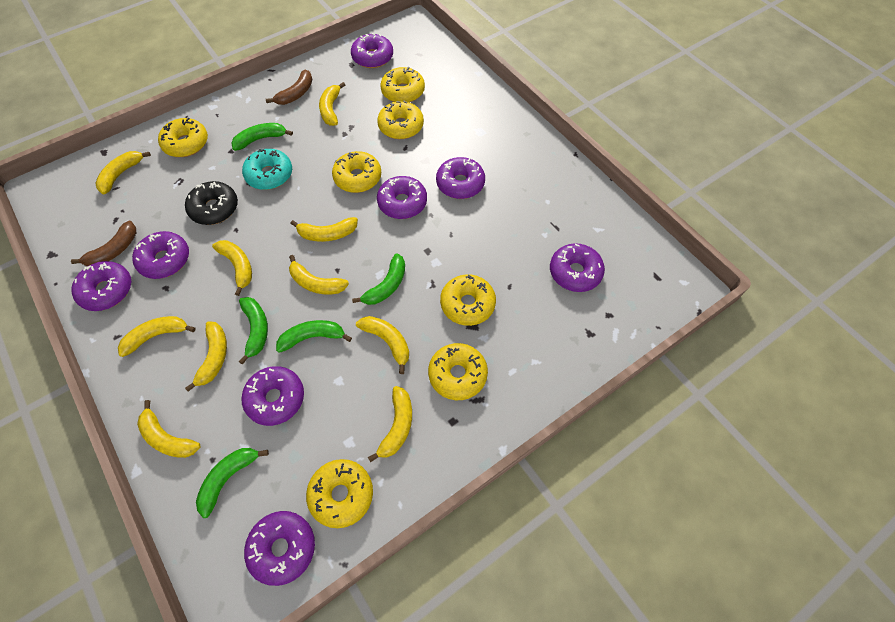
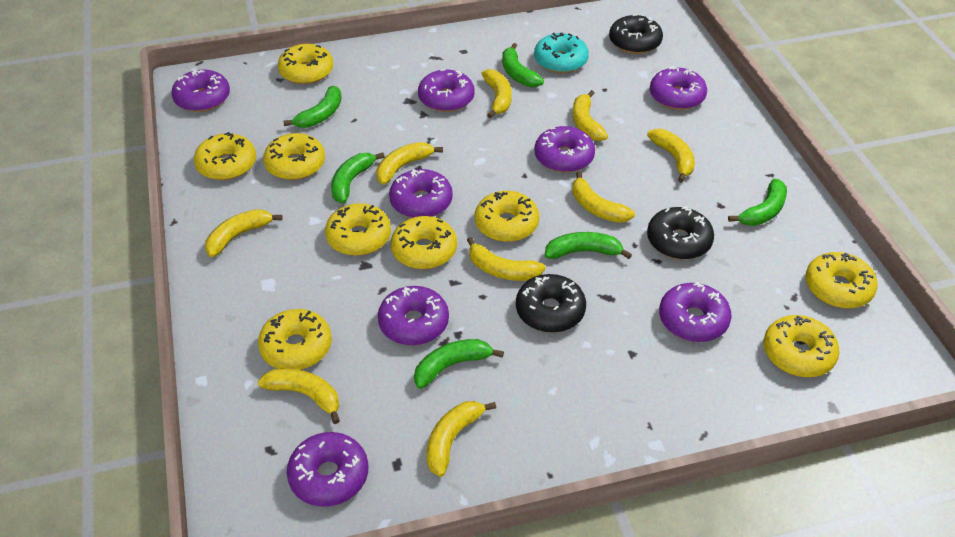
black donut: [185,181,238,225] = 1 -> [516,274,586,333] [609,14,663,54] [647,206,714,260] = 3
brown banana: [71,220,136,266] [266,69,312,105] = 2 -> none = 0
green banana: [196,448,269,518] [231,123,293,151] [239,297,268,365] [276,320,352,353] [352,253,405,305] = 5 -> [283,86,342,128] [331,152,385,203] [414,339,504,389] [502,43,544,87] [545,232,632,259] [728,179,787,226] = 6
yellow banana: [95,151,151,194] [118,316,196,357] [137,400,201,458] [185,321,227,392] [212,240,252,296] [289,255,349,294] [290,217,358,242] [319,82,345,126] [356,316,409,374] [368,386,412,462] = 10 -> [205,209,283,257] [258,368,340,424] [376,142,443,185] [427,401,496,477] [467,237,546,281] [481,69,512,118] [572,171,635,223] [573,90,608,141] [647,129,695,183] = 9
yellow donut: [158,118,208,157] [306,459,373,528] [332,151,381,193] [377,101,424,139] [380,67,425,103] [428,343,488,400] [440,274,496,326] = 7 -> [194,132,256,180] [258,309,332,370] [263,133,325,180] [278,44,333,84] [325,203,391,256] [391,216,457,269] [475,191,539,242] [764,315,840,377] [805,252,877,309] = 9

